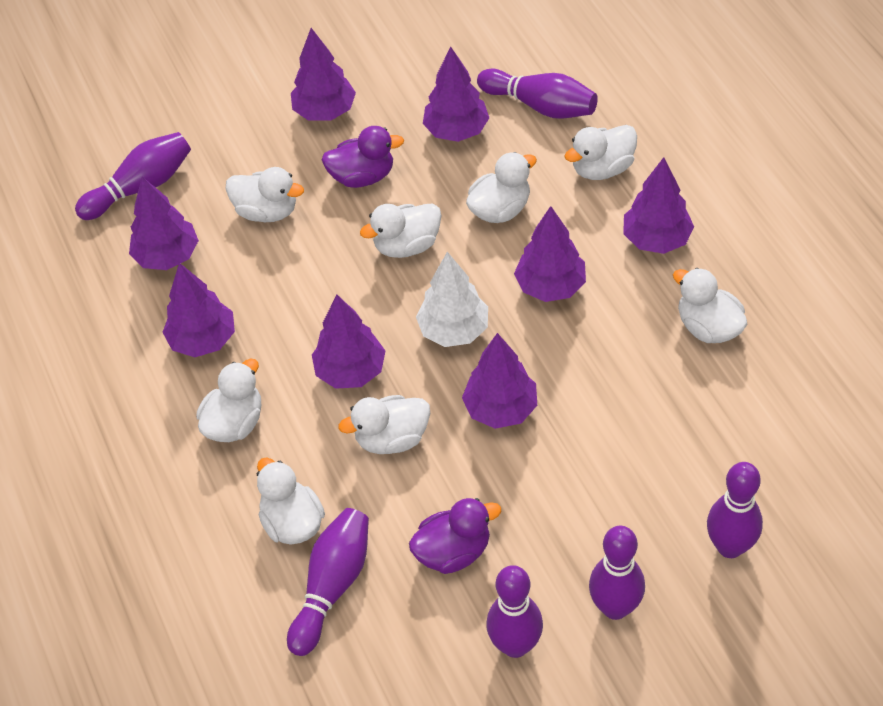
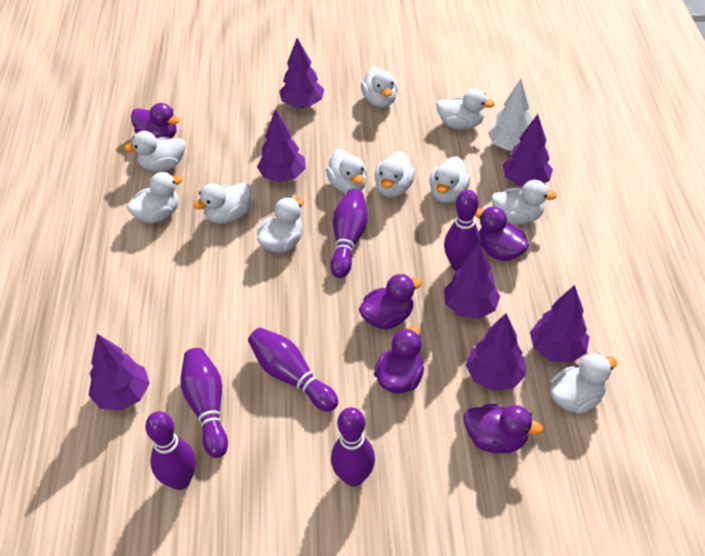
purple duck: [322,126,404,188] [409,498,501,574] = 2 -> [131,103,180,138] [359,274,422,329] [374,326,424,393] [464,404,543,453] [475,206,529,261] = 5
purple tree: [129,177,199,270] [162,263,235,357] [291,28,356,121] [312,295,385,389] [423,47,489,142] [462,333,537,429] [514,206,586,302] [623,157,694,254] = 8 -> [89,334,150,411] [257,109,306,182] [279,38,324,108] [444,242,500,319] [466,313,526,391] [503,114,553,186] [530,285,589,363] = 7
white duck: [196,359,261,442] [226,167,304,222] [257,457,325,545] [338,395,430,454] [360,203,441,258] [466,152,537,223] [564,125,637,180] [673,268,748,343] = 8 -> [124,131,185,171] [127,172,183,223] [193,182,251,224] [257,198,304,253] [326,149,367,194] [361,66,398,108] [374,151,415,198] [429,156,470,203] [436,89,495,130] [491,180,557,224] [550,353,617,414] = 11

